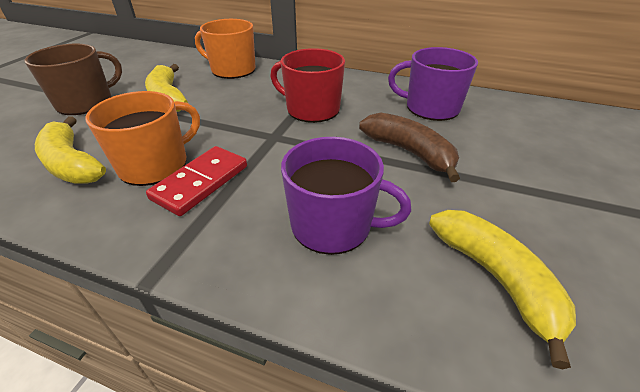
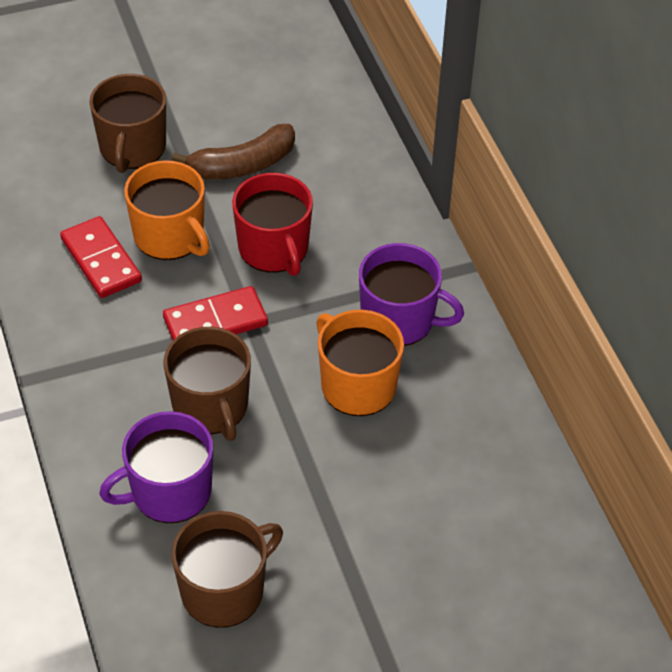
brown mug: [24,43,122,115] = 1 -> [89,74,166,173] [164,327,251,441] [171,511,283,628] = 3
red domino: [146,146,247,216] = 1 -> [60,216,142,298] [163,286,268,340] = 2
yellow banana: [35,116,106,184] [145,64,188,112] [429,210,576,370] = 3 -> none = 0

